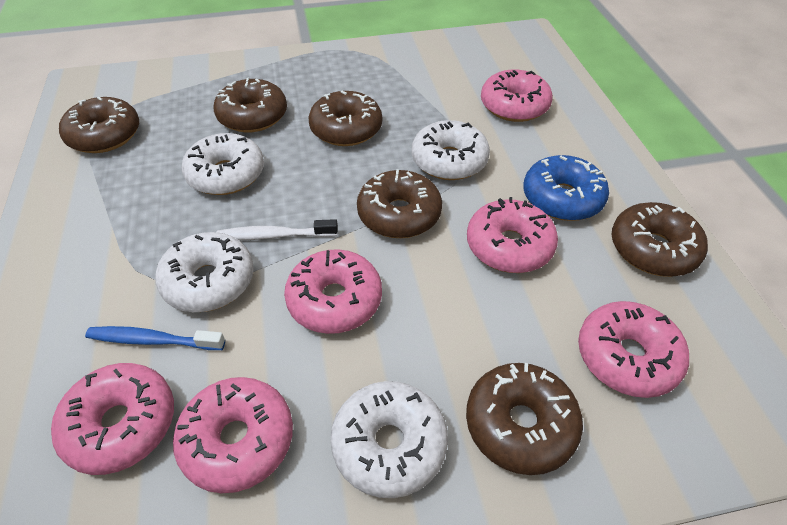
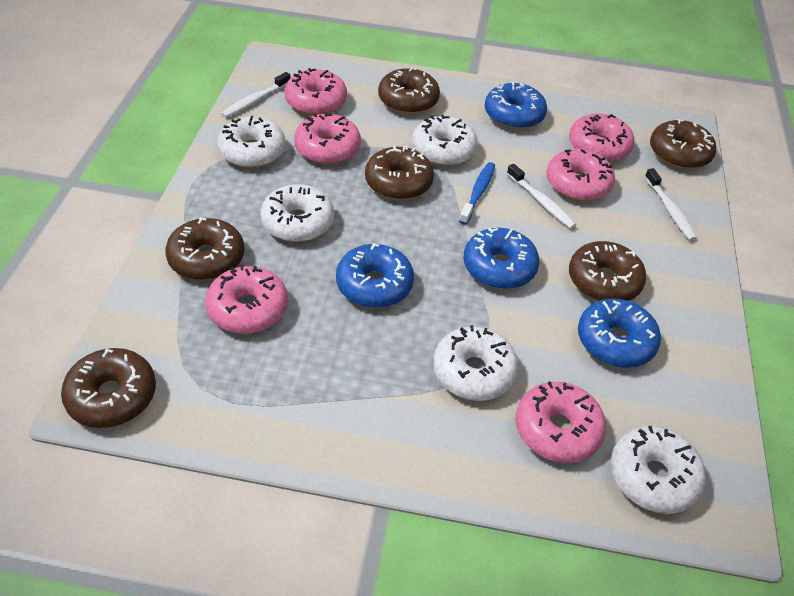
blue donut: [523,155,609,221] = 1 -> [336,243,414,308] [464,228,540,289] [485,82,547,129] [578,298,661,368] = 4
white donut: [155,232,254,312] [182,133,264,195] [330,381,448,498] [412,120,490,180] = 4 -> [217,116,286,168] [261,184,334,242] [412,115,478,166] [433,325,518,401] [610,426,706,514] = 5
white toothbrush: [216,219,338,240] = 1 -> [221,72,291,118] [507,164,576,229] [645,168,697,241] = 3

